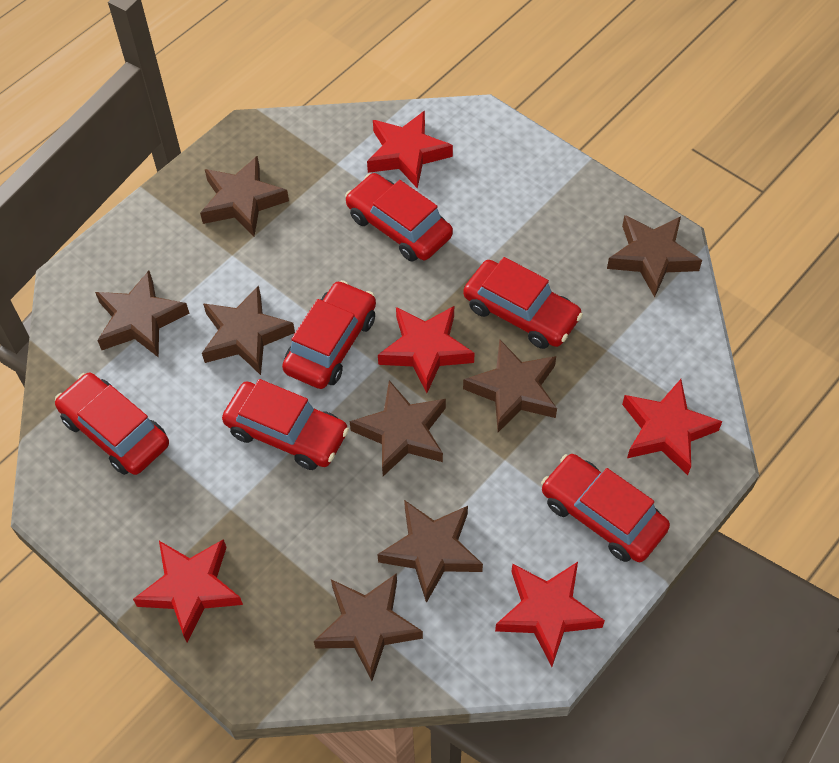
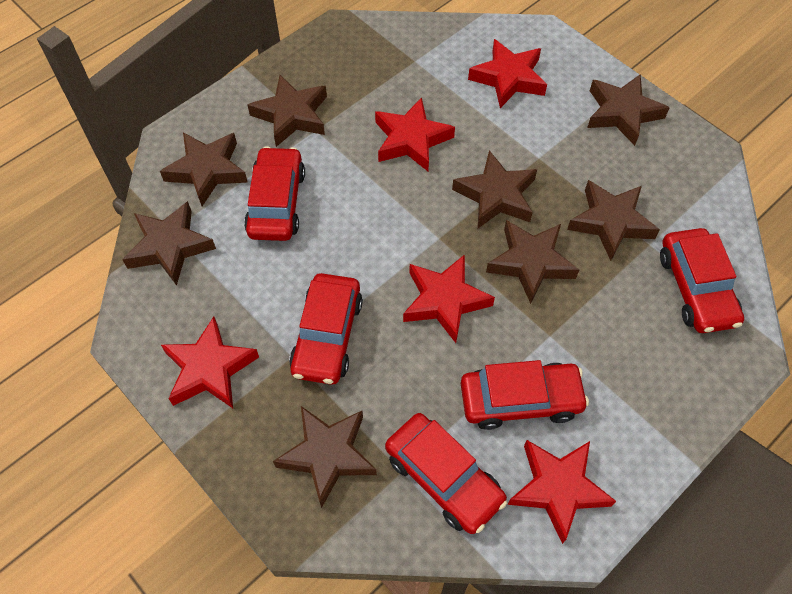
red car: [55,373,169,475] [222,379,349,470] [282,280,376,389] [345,173,453,262] [463,257,583,349] [541,454,670,562] = 6 -> [244,146,305,241] [289,273,363,385] [385,413,507,534] [461,360,589,430] [660,228,744,333] = 5

